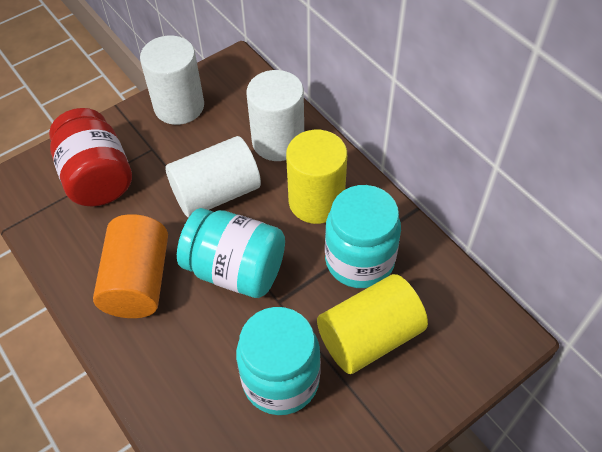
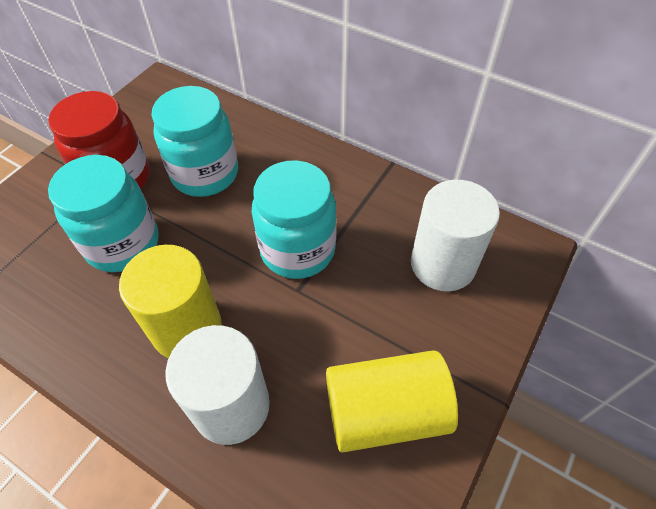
orange cylinder: [93,214,168,318] = 1 -> none = 0
white cylinder: [140,35,204,125] [165,136,261,218] [246,70,304,161] = 3 -> [165,325,270,445] [411,180,500,292] = 2

